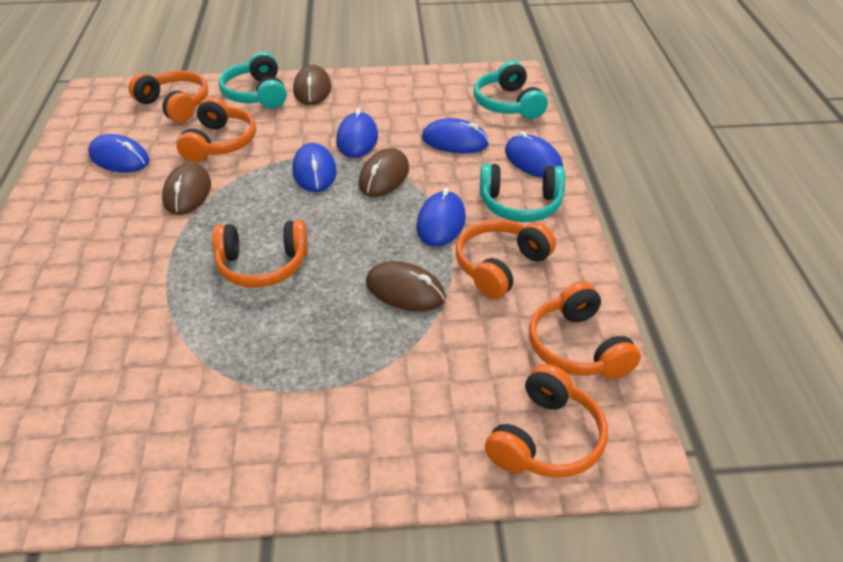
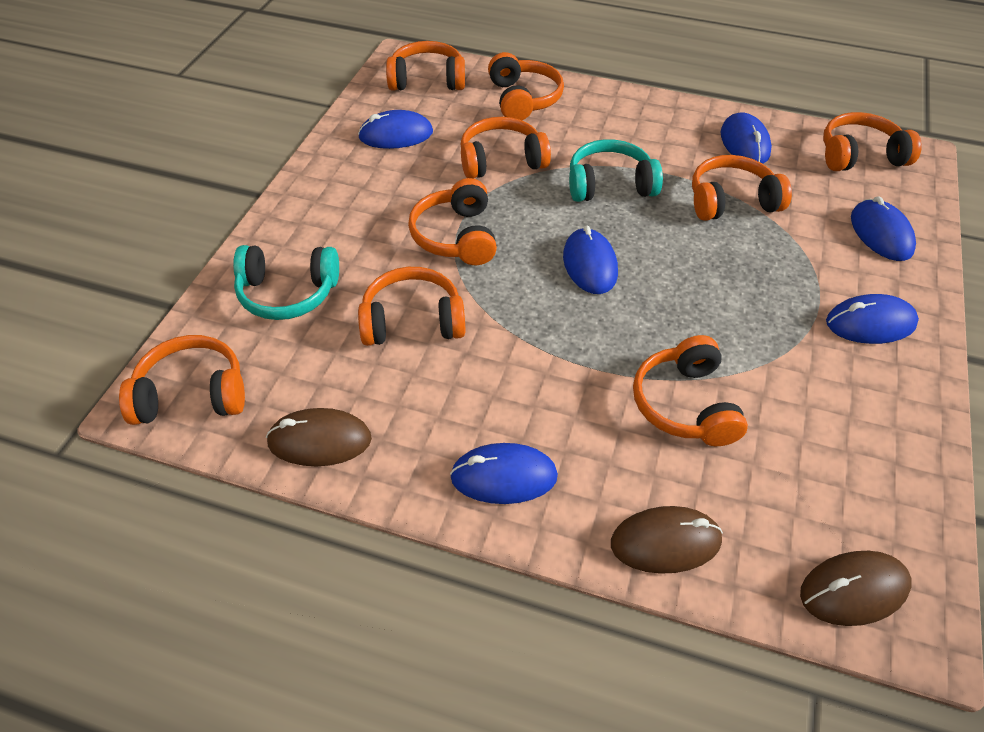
brown mouse: [162,162,211,215] [293,65,331,105] [358,148,409,197] [366,261,446,311] = 4 -> [266,408,372,466] [611,506,723,574] [800,551,912,626] = 3
orange headphones: [128,71,208,123] [176,97,256,162] [212,220,308,288] [456,219,556,299] [485,364,608,478] [529,282,641,379] = 6 -> [119,335,245,425] [358,267,465,346] [386,41,465,91] [408,178,497,265] [460,117,551,179] [488,52,564,120] [633,335,748,446] [692,155,792,221] [823,112,922,171] = 9
turquoise headphones: [219,52,287,108] [473,61,548,119] [480,163,565,222] = 3 -> [233,245,339,320] [569,139,663,202] = 2

